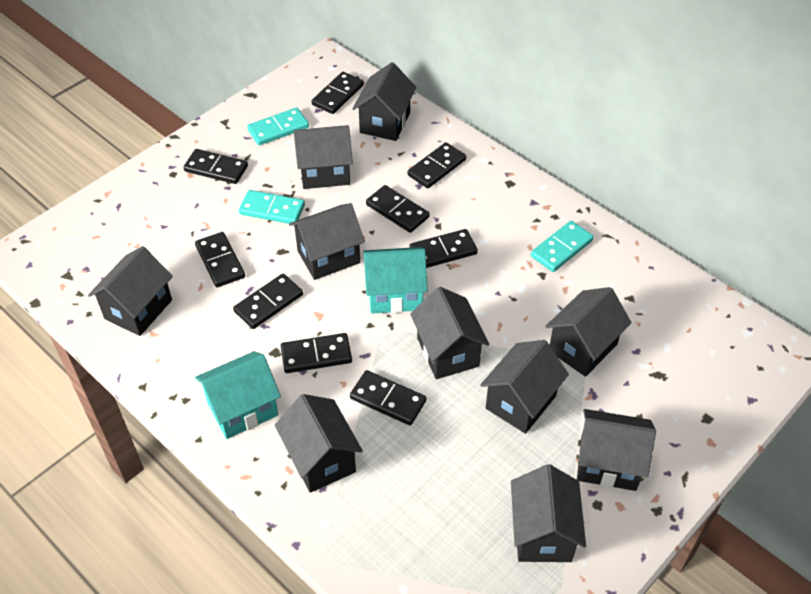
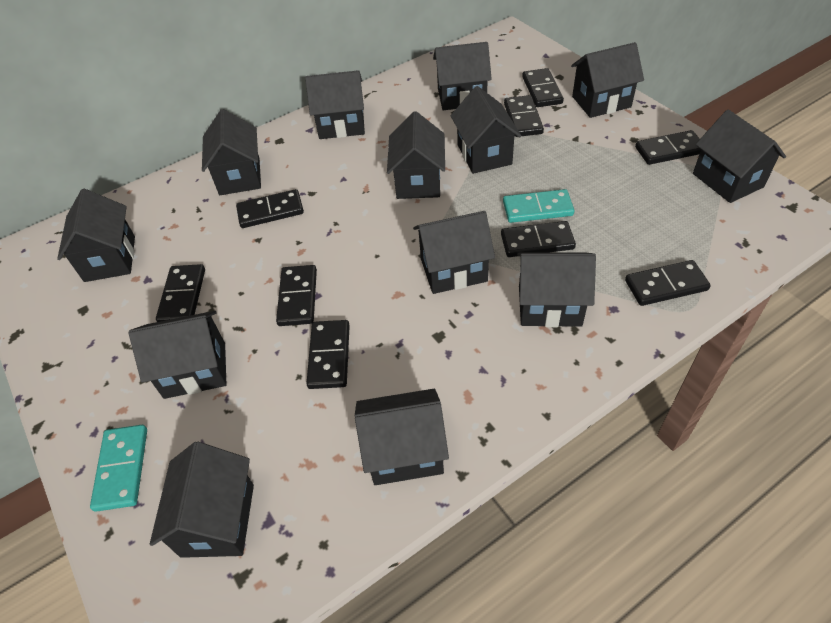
black house: [88,246,173,336] [275,394,363,493] [289,203,365,280] [294,125,353,189] [352,62,416,141] [410,287,489,379] [480,340,569,434] [511,464,586,562] [545,287,632,377] [577,409,656,491] = 10 -> [57,189,135,282] [129,311,227,399] [150,442,254,558] [202,109,261,195] [305,70,365,139] [355,389,449,485] [387,111,445,199] [413,211,495,294] [433,42,492,110] [451,86,521,174] [517,253,596,327] [571,42,644,118] [693,110,786,203] = 13
turquoise domino: [239,190,305,224] [247,108,309,145] [531,221,594,272] = 3 -> [90,425,147,512] [503,189,574,223] = 2
turquoise house: [195,351,281,439] [363,247,428,314] = 2 -> none = 0

